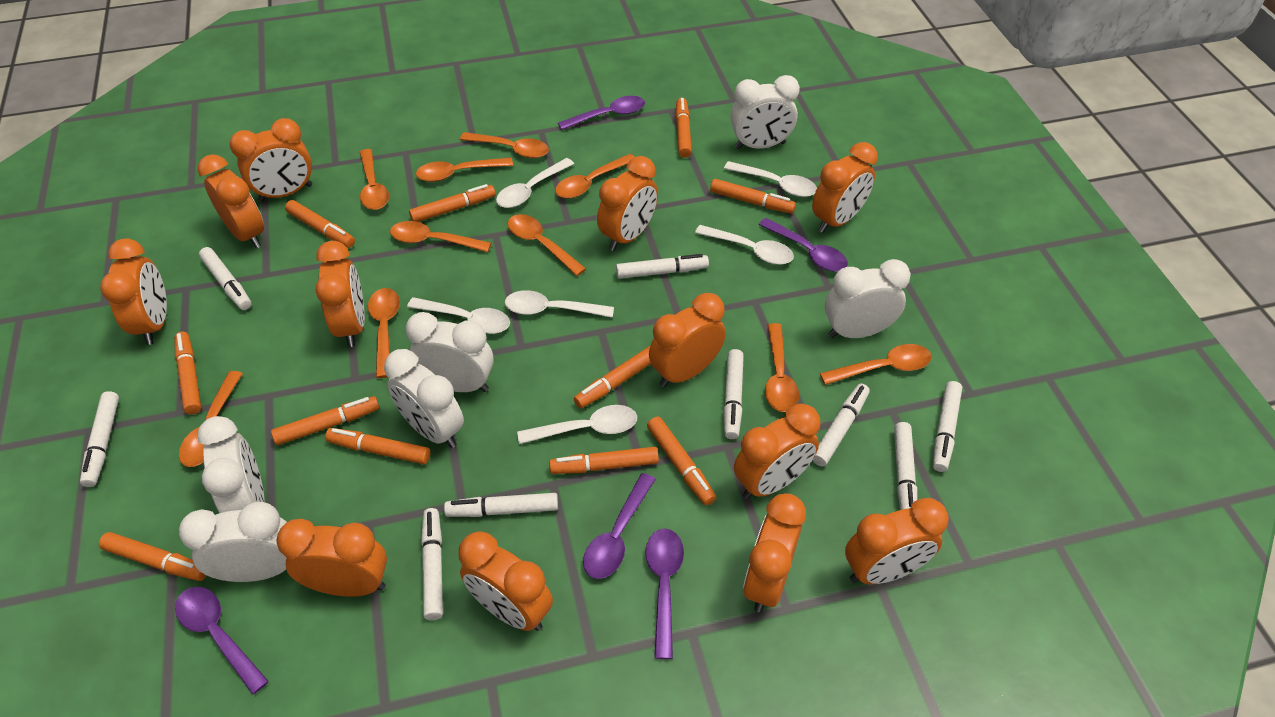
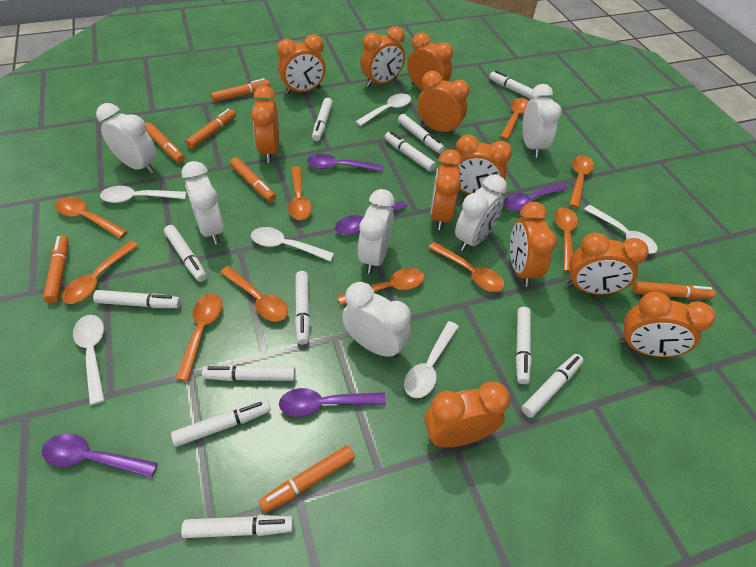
orange clock: [100,238,167,345] [198,154,264,249] [230,118,312,202] [276,519,387,597] [316,241,365,347] [458,531,553,631] [597,156,658,251] [649,293,726,387] [734,404,820,499] [743,493,806,612] [812,142,878,233] [845,498,949,584] = 12 -> [251,85,279,162] [277,35,326,94] [360,26,405,87] [407,32,453,91] [418,71,470,136] [424,381,510,447] [430,149,462,230] [452,134,512,195] [510,202,557,287] [567,233,648,295] [619,292,715,357] = 11
orange marker: [99,532,207,581] [174,332,201,414] [271,396,380,445] [285,200,355,248] [325,428,431,464] [409,184,496,222] [549,447,659,474] [574,345,651,408] [647,417,716,505] [675,98,692,158] [710,179,796,214] = 11 -> [43,235,69,303] [145,122,185,163] [185,109,236,149] [211,78,270,102] [230,157,276,202] [259,445,355,513] [633,281,716,299] = 7
white marker: [80,391,119,487] [199,247,251,310] [421,508,443,620] [444,493,558,517] [616,254,709,279] [724,349,744,439] [812,384,870,466] [894,422,917,510] [933,381,962,472] = 9 -> [93,290,181,308] [164,225,207,282] [171,399,271,447] [181,515,293,538] [202,365,295,381] [295,271,310,345] [312,98,333,141] [384,131,436,171] [398,114,445,153] [489,71,541,99] [516,307,532,384] [521,354,584,418] = 12

